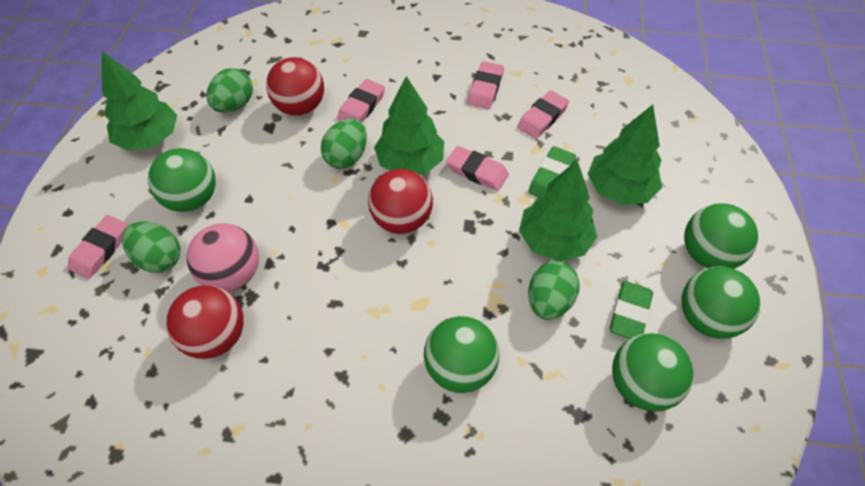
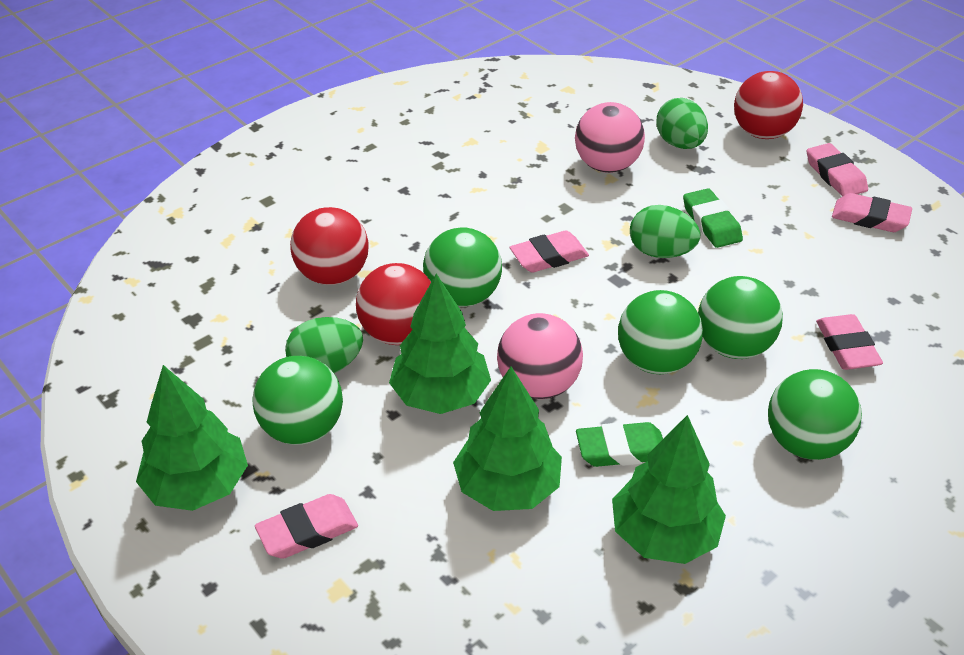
green egg: [122,221,180,273] [207,68,253,113] [321,119,367,169] [528,261,580,320] = 4 -> [285,317,363,373] [630,205,701,258] [656,98,708,149] = 3
pink ball: [187,223,259,292] = 1 -> [497,313,583,399] [575,102,645,173] = 2

